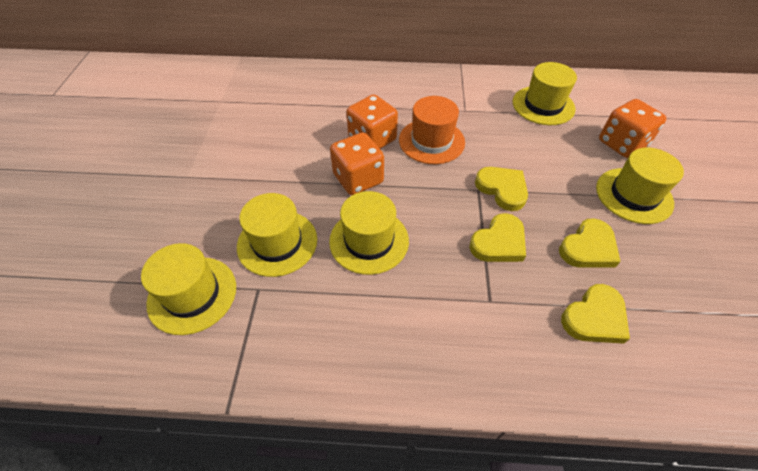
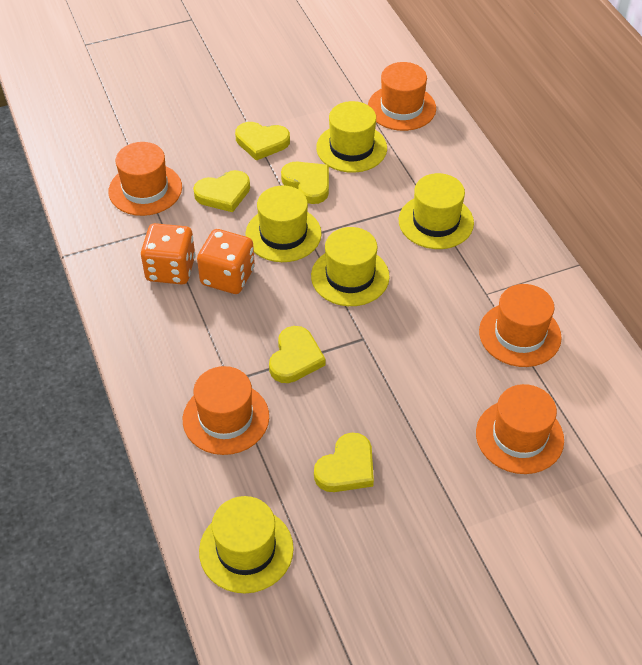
orange dice: [330,132,384,195] [346,94,398,149] [599,99,667,158] = 3 -> [141,223,195,284] [197,229,255,294] = 2
orange hat: [399,96,465,164] = 1 -> [109,142,182,216] [183,366,269,455] [368,62,436,131] [476,384,564,474] [479,284,562,367] = 5
yellow heart: [469,213,526,262] [475,167,528,211] [559,218,621,268] [561,284,630,344] = 4 -> [193,170,250,212] [235,122,290,161] [269,326,326,383] [281,162,329,204] [314,433,374,492] = 5

